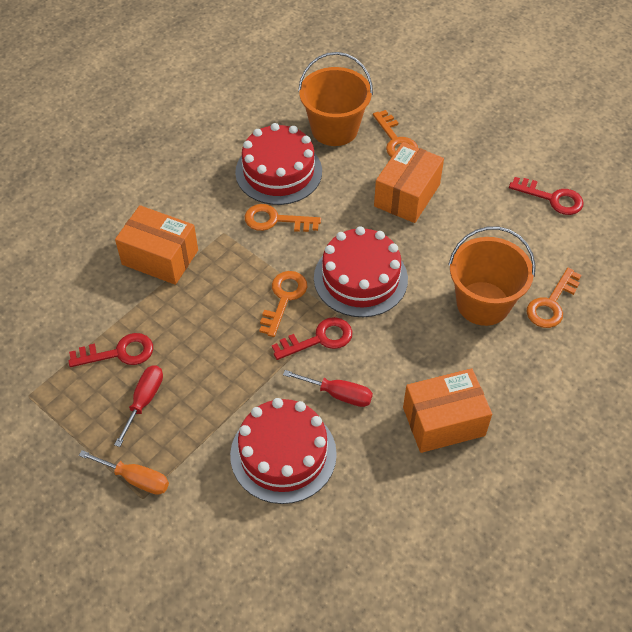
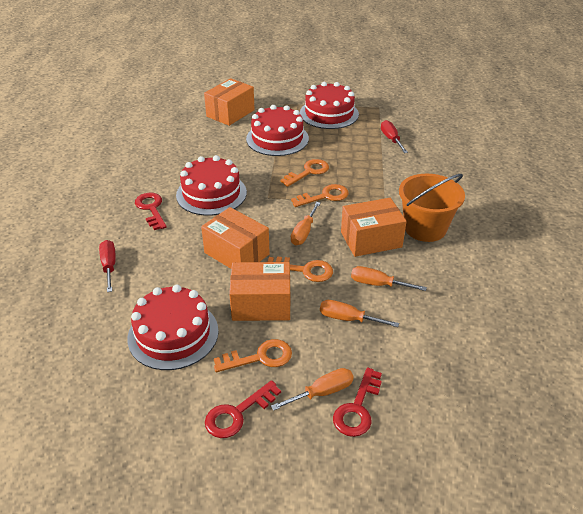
orange box: [115,205,198,285] [374,142,444,223] [403,368,492,453] = 3 -> [201,207,270,269] [204,78,255,126] [229,262,290,321] [341,198,407,257] = 4
orange bucket: [298,52,373,146] [448,226,536,326] = 2 -> [399,174,465,242] = 1
orange screwdriver: [79,450,169,495] = 1 -> [271,368,354,411] [291,202,320,245] [320,300,399,327] [351,266,427,291] = 4
red cake: [230,398,337,504] [235,123,322,205] [314,226,408,317] = 3 -> [128,285,219,370] [176,155,247,216] [246,105,309,156] [300,82,359,129] = 4

